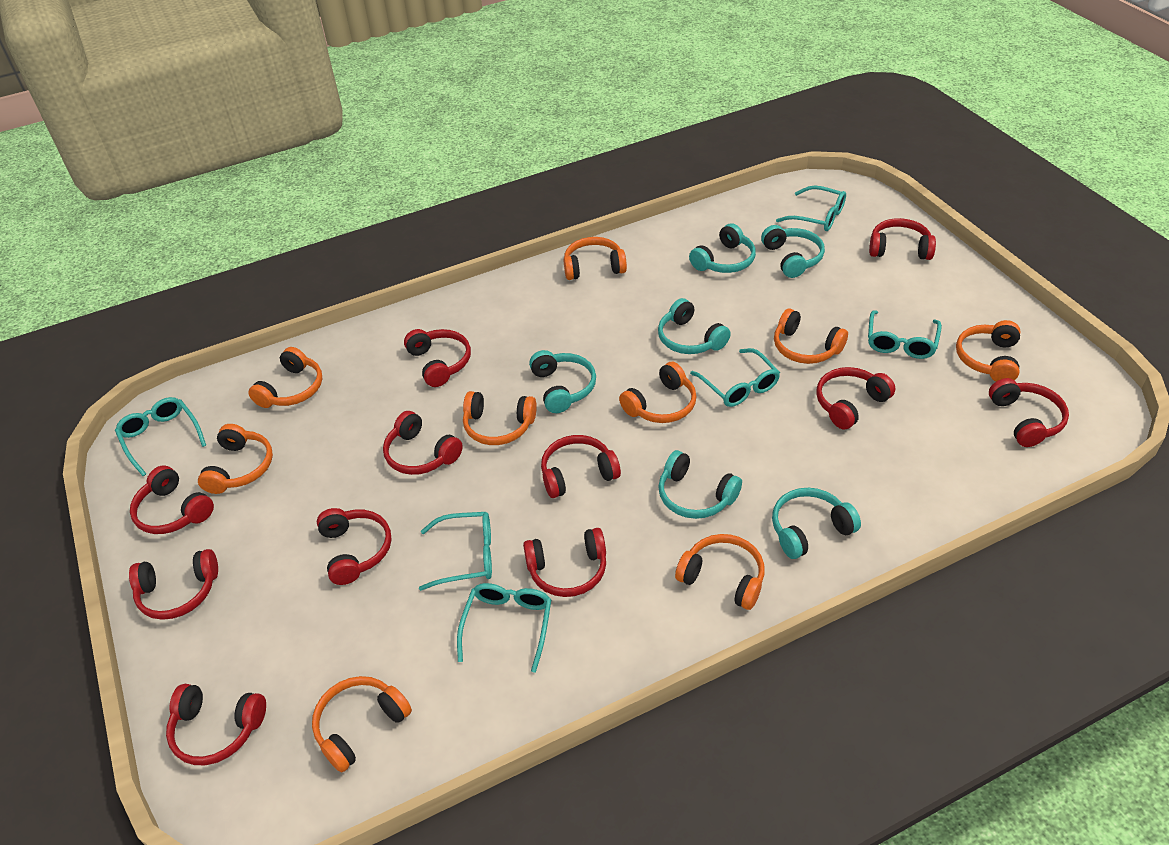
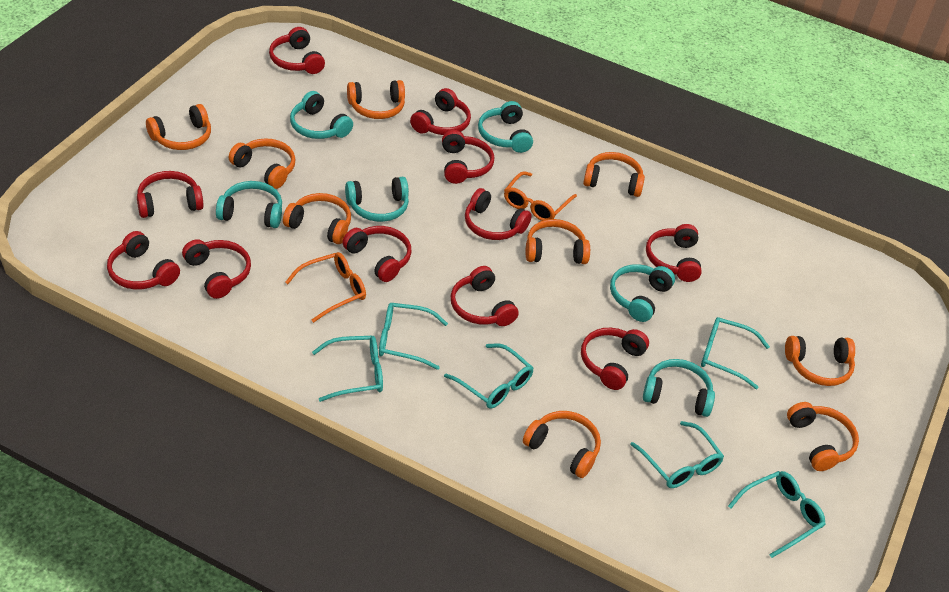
orange glasses: none = 0 -> [285,252,366,323] [504,171,577,221] = 2

